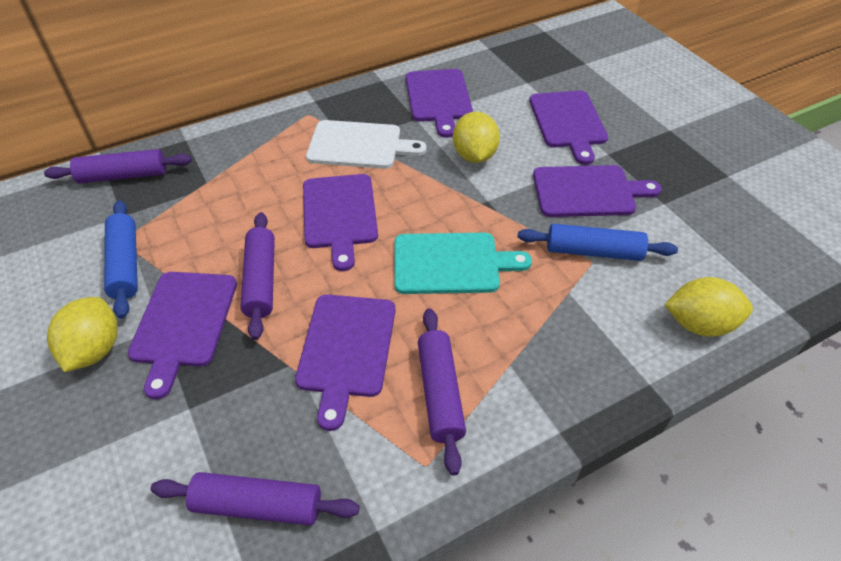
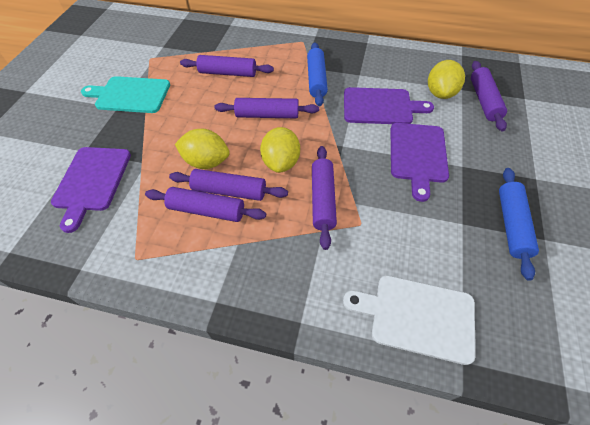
purple cutting board: [128,272,237,400] [295,294,395,431] [303,174,378,271] [406,69,473,138] [529,90,608,165] [533,165,662,217] = 6 -> [51,147,131,233] [344,87,434,124] [391,123,449,202] = 3
purple rolling pin: [44,149,192,184] [151,472,359,525] [241,212,275,340] [418,308,466,475] = 4 -> [145,187,266,222] [169,169,288,201] [180,55,274,77] [214,98,319,118] [312,146,337,250] [471,61,507,131] = 6

